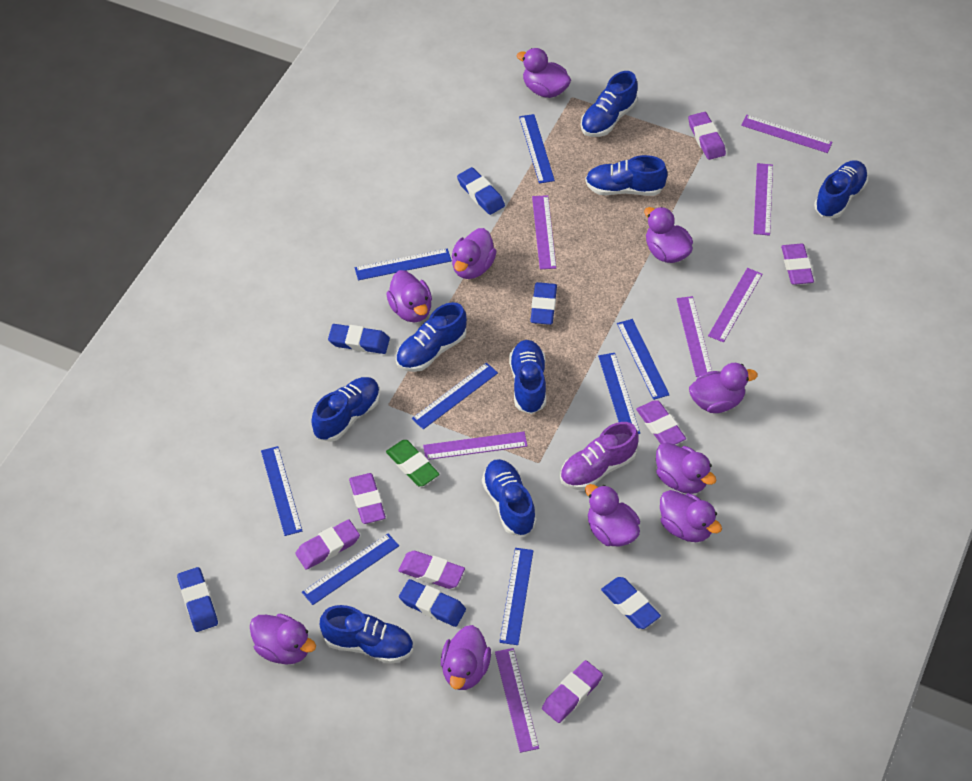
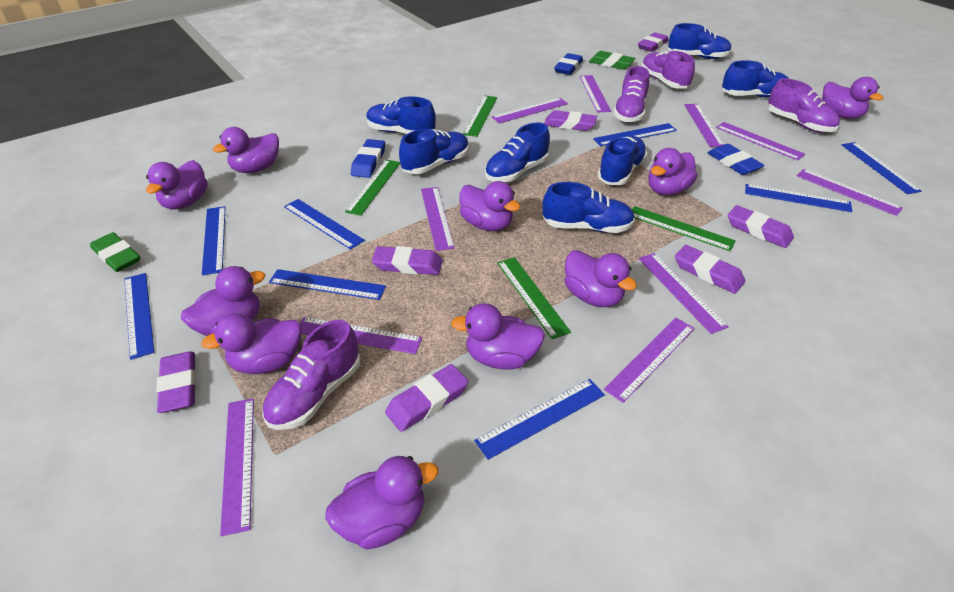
blue eraser: [177,567,218,632] [328,324,390,354] [399,579,466,627] [457,167,505,215] [530,282,557,325] [601,577,661,629] = 6 -> [351,139,385,178] [554,53,583,75] [708,144,765,175] = 3
blue shoe: [311,377,380,442] [320,605,413,664] [396,302,467,372] [482,459,536,536] [509,340,546,414] [581,71,638,137] [585,155,668,196] [814,160,868,218] = 8 -> [366,96,436,134] [399,129,469,174] [485,122,550,182] [542,182,635,233] [597,136,647,185] [668,23,732,59] [722,60,789,97] = 7
green eraser: [386,440,440,486] = 1 -> [90,232,140,272] [589,51,635,69] = 2
green ruler: none = 0 -> [345,160,400,216] [463,95,497,137] [497,257,571,339] [632,206,736,251] = 4
purple ruler: [423,432,527,460] [495,648,539,753] [532,195,556,269] [676,296,712,377] [708,268,762,342] [741,115,833,153] [753,163,773,236] = 7 -> [220,398,254,536] [300,317,422,354] [421,187,455,251] [492,98,568,123] [580,75,611,112] [604,318,695,403] [639,253,728,334] [684,104,724,147] [716,122,805,161] [797,169,903,216] = 10
purple shoe: [560,422,639,490] = 1 -> [262,320,361,430] [613,66,649,122] [641,50,695,88] [768,78,840,132] = 4

